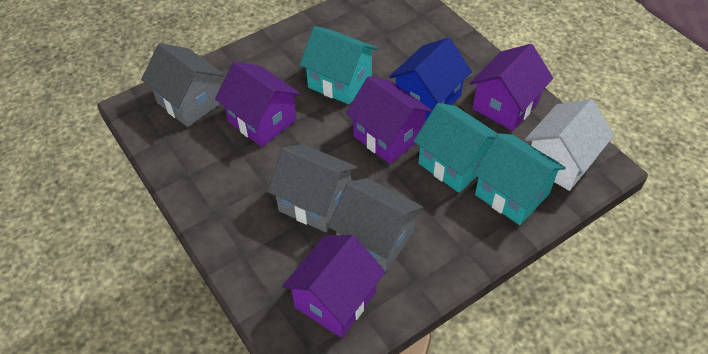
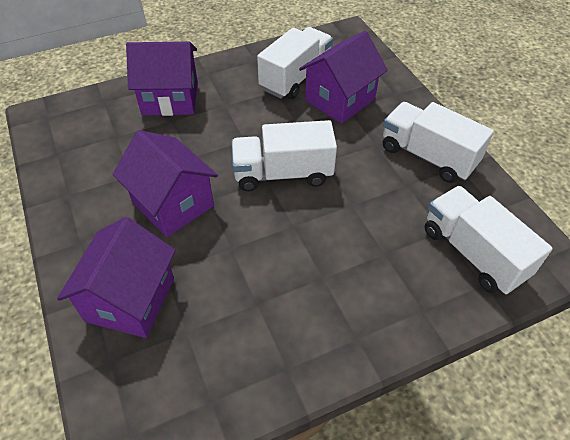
blue house: [389,38,472,120] = 1 -> none = 0
grey house: [141,43,225,127] [267,144,357,232] [328,178,423,272] = 3 -> none = 0
turquoise house: [300,26,378,104] [414,103,498,193] [473,133,565,225] = 3 -> none = 0
white house: [525,99,614,191] = 1 -> none = 0
white truck: none = 0 -> [231,120,337,191] [257,27,333,99] [383,102,494,183] [425,186,553,294] = 4

